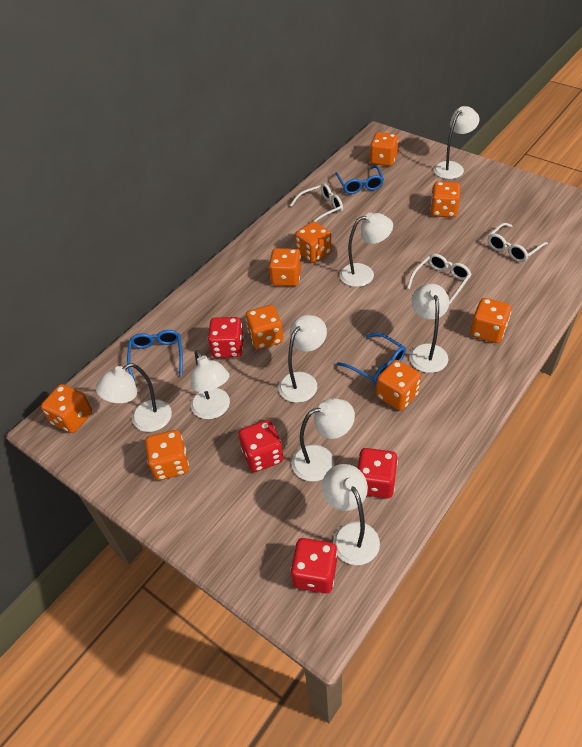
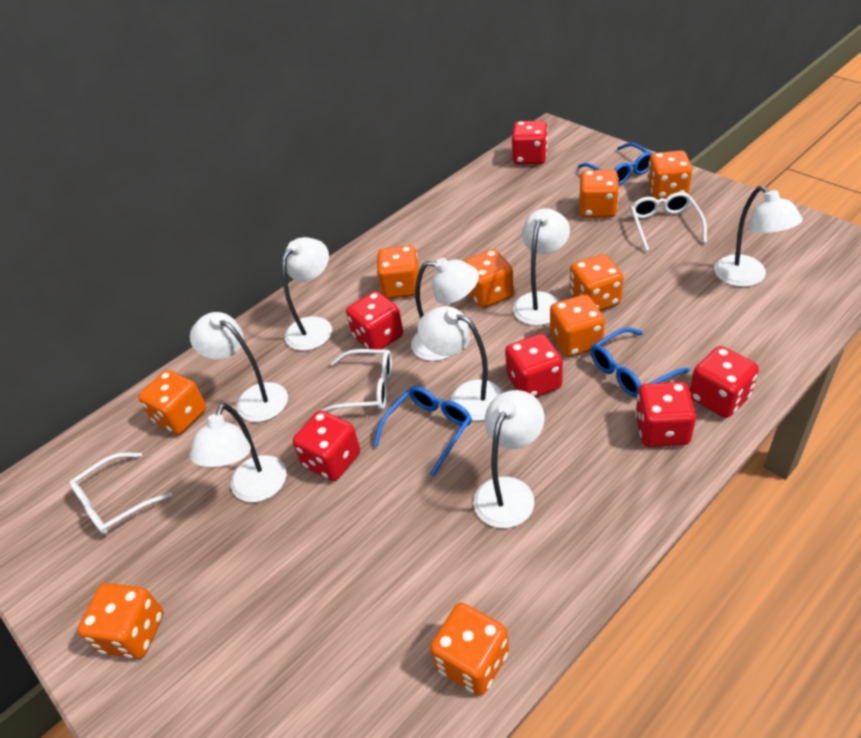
red dice: [208,317,244,358] [239,420,283,472] [291,538,337,594] [358,448,398,498] = 4 -> [293,410,360,481] [346,291,403,350] [505,334,563,397] [512,121,548,164] [635,382,696,447] [690,346,759,418] = 6

